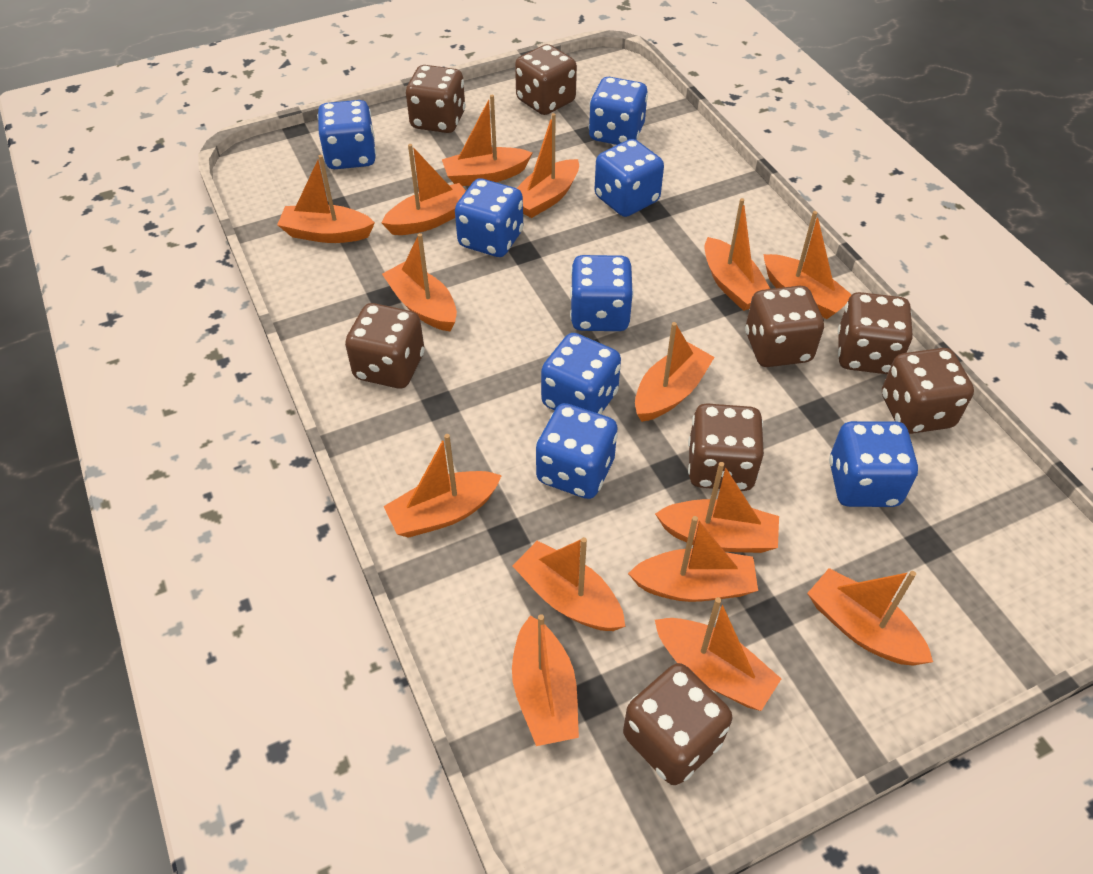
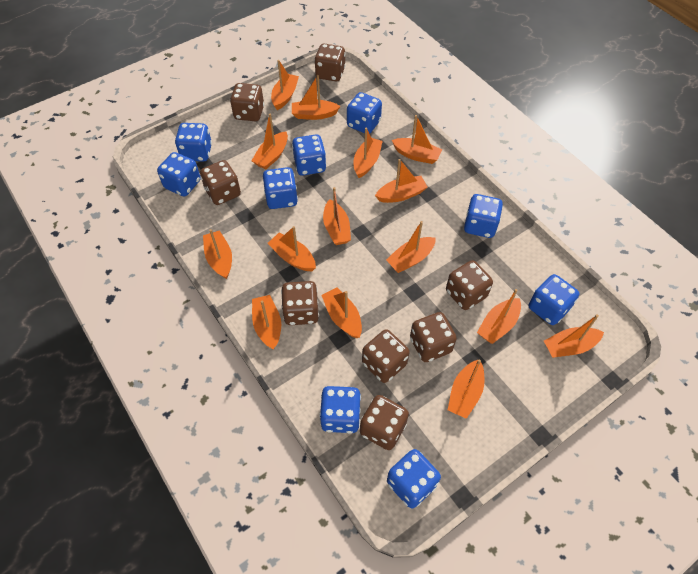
blue dice: [317,100,376,169] [455,179,523,257] [536,403,618,499] [541,333,621,414] [570,255,634,331] [589,77,648,145] [595,139,664,217] [829,421,918,507] = 8 -> [157,152,201,196] [175,123,212,162] [263,167,298,209] [292,134,326,176] [319,386,361,434] [347,92,382,134] [387,449,441,508] [464,194,503,238] [529,274,579,325] = 9

